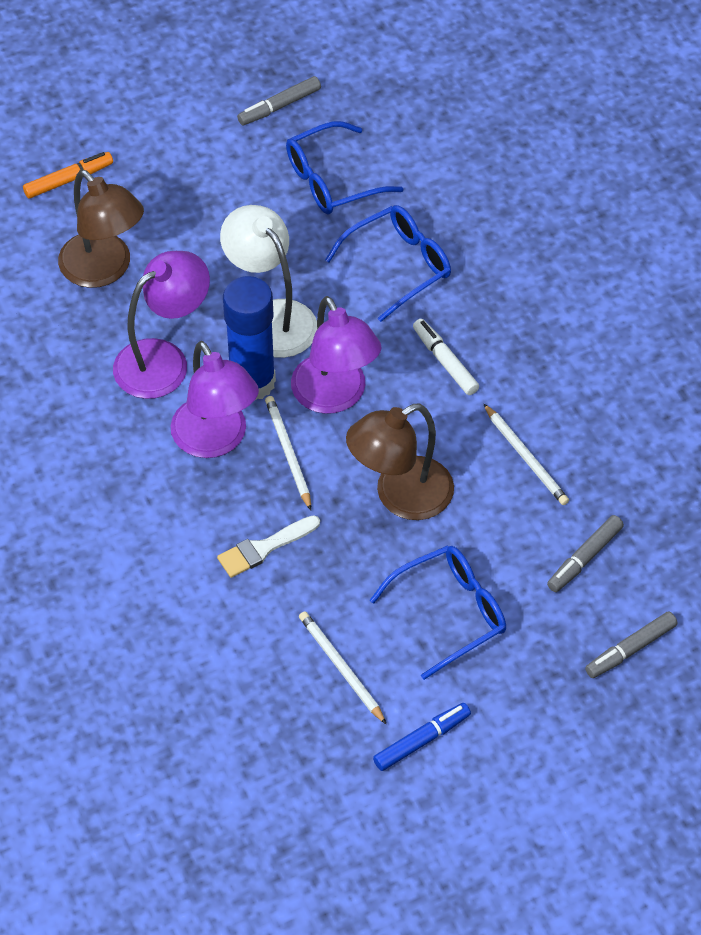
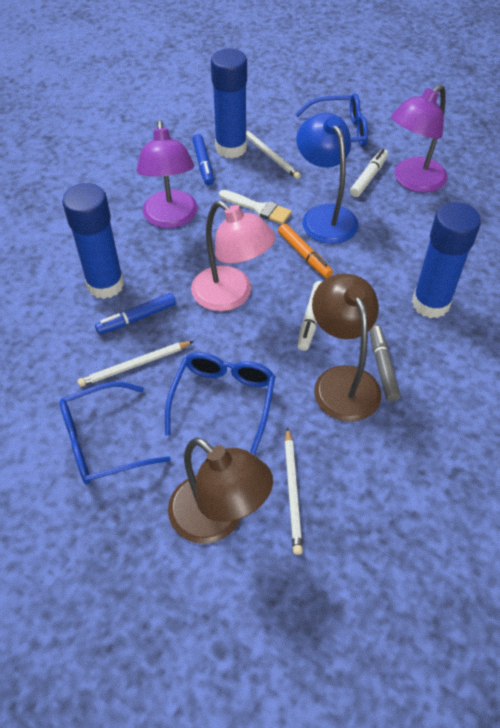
blue glue stick: [223,276,276,400] = 1 -> [62,183,124,299] [211,48,247,158] [412,202,481,318] = 3
blue lamp: none = 0 -> [297,113,358,244] = 1
blue marker: [373,703,471,771] = 1 -> [95,293,176,335] [192,134,214,186] = 2
grey marker: [237,76,321,125] [547,515,624,592] [585,612,678,678] = 3 -> [369,324,400,402] = 1
pink lamp: none = 0 -> [191,201,276,311] = 1
purple lamp: [113,251,210,399] [171,341,259,458] [291,296,381,414] = 3 -> [136,120,198,228] [391,85,447,193] = 2
white lamp: [220,205,317,358] = 1 -> none = 0
white marker: [413,319,479,395] = 1 -> [297,281,322,351] [350,149,388,197] = 2

